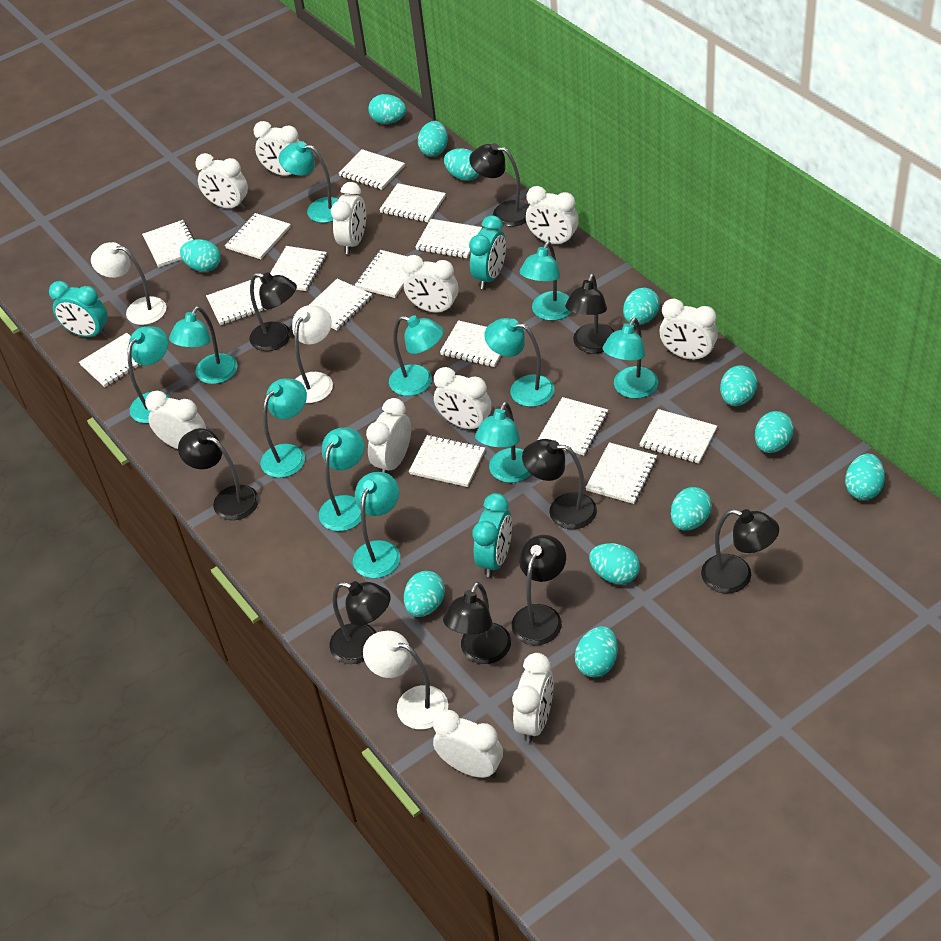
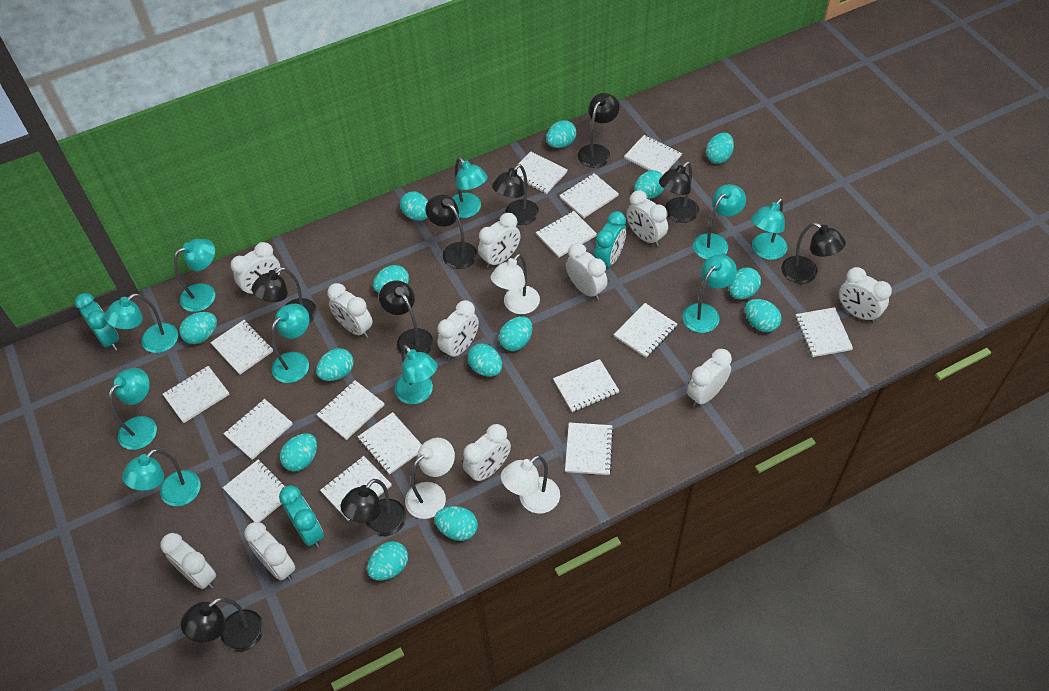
turquoise egg: [180,239,221,272] [368,94,406,124] [404,571,445,617] [418,121,448,156] [444,148,480,181] [575,626,618,678] [589,543,640,584] [623,287,660,325] [671,487,712,531] [720,365,757,406] [755,411,794,453] [845,453,885,500] = 12 -> [179,312,217,344] [280,433,317,472] [316,348,354,381] [367,541,408,581] [373,265,409,293] [400,191,428,221] [434,506,478,541] [468,344,502,377] [499,316,533,351] [546,120,576,148] [634,170,664,199] [706,133,734,164] [729,267,761,300] [745,299,782,332] = 14
turquoise lamp: [128,326,170,423] [169,306,238,384] [260,378,307,478] [279,141,338,223] [319,427,364,531] [353,472,400,578] [389,315,444,396] [475,402,531,483] [484,318,554,407] [520,242,571,321] [602,318,658,399] = 11 -> [104,293,178,353] [109,368,157,450] [122,449,201,506] [174,239,215,312] [271,304,309,383] [395,345,438,404] [452,157,488,218] [682,254,737,333] [693,184,746,260] [751,198,788,260] = 10

